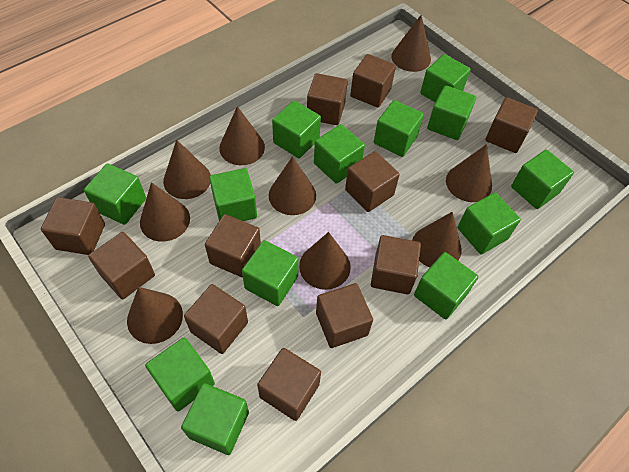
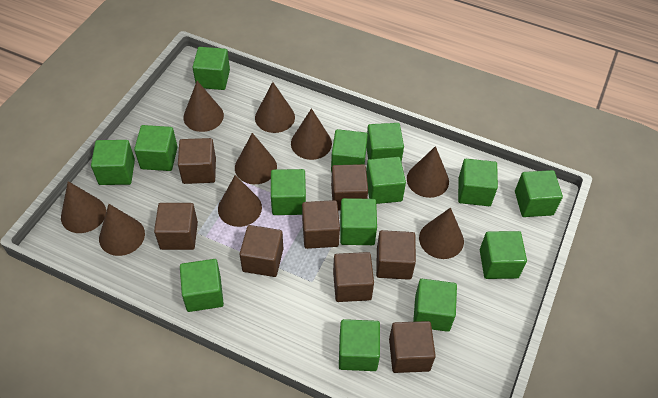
brown cube: [41,197,105,255] [88,232,155,299] [184,284,248,354] [205,214,261,278] [257,348,321,421] [307,73,348,125] [316,283,373,348] [345,151,400,212] [350,54,396,108] [371,235,421,294] [485,97,538,153] = 11 -> [154,203,198,250] [178,138,216,184] [240,225,283,277] [302,200,340,249] [331,164,368,210] [333,252,374,302] [376,230,416,280] [389,321,436,373] = 8
green cube: [84,163,146,225] [145,338,215,412] [181,383,249,455] [209,168,257,221] [242,240,299,306] [272,101,321,158] [314,124,365,184] [374,100,424,157] [414,252,478,320] [420,54,471,103] [427,85,476,140] [458,193,521,254] [511,150,574,209] = 13 -> [91,140,135,185] [134,125,178,171] [180,259,224,312] [193,47,230,90] [271,169,306,215] [331,129,368,173] [339,319,380,371] [340,198,377,245] [366,157,406,204] [367,123,404,162] [413,279,457,332] [458,159,498,206] [480,231,527,279] [515,170,563,217] = 14

